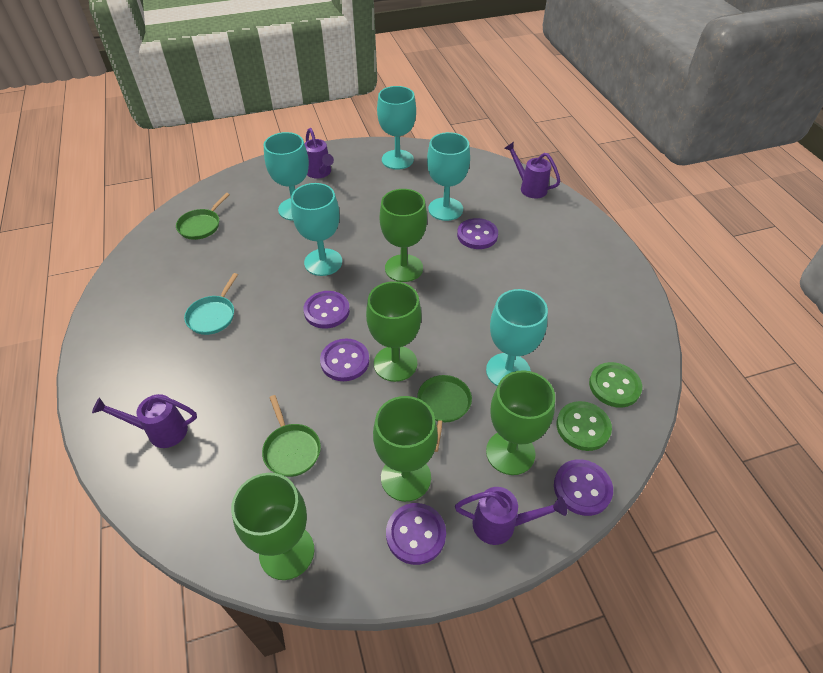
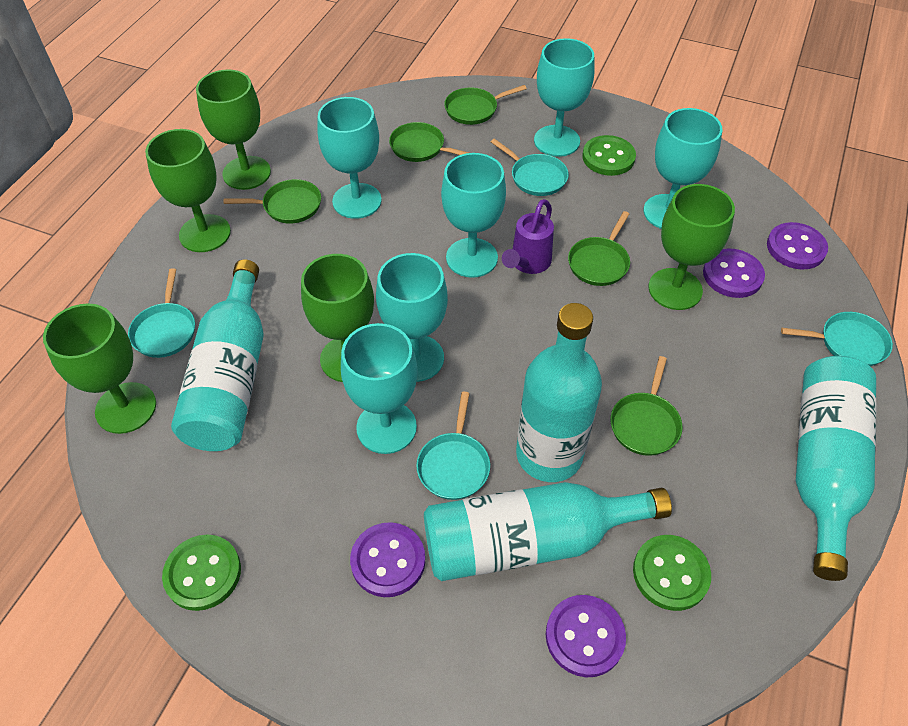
green button: [557,401,612,451] [589,362,642,408] = 2 -> [162,535,241,611] [582,135,636,176] [633,535,711,611] = 3
green pan: [176,193,230,240] [262,395,321,477] [417,375,472,452] = 3 -> [223,179,321,223] [389,122,469,162] [444,85,527,125] [568,211,630,286] [610,356,683,456] = 5
purple button: [303,291,350,329] [320,339,369,381] [386,503,446,565] [457,218,498,249] [554,459,613,516] = 5 -> [350,522,425,597] [546,595,626,677] [703,249,765,298] [767,222,828,270] = 4
purple watering can: [92,394,197,448] [304,128,334,179] [455,487,567,545] [504,142,560,198] = 4 -> [502,199,554,274] = 1
turquoise bottle: none = 0 -> [171,260,264,451] [424,482,672,581] [516,303,602,482] [796,356,877,581] = 4
turquoise goblet: [264,132,309,221] [291,183,342,276] [377,86,416,170] [427,132,470,221] [486,289,548,386] = 5 -> [317,97,382,219] [341,323,418,454] [376,253,448,382] [441,153,506,278] [534,38,594,157] [643,108,722,229] = 6
turquoise pan: [184,273,238,335] = 1 -> [128,268,195,358] [416,392,490,500] [491,138,569,196] [781,312,893,366] = 4

